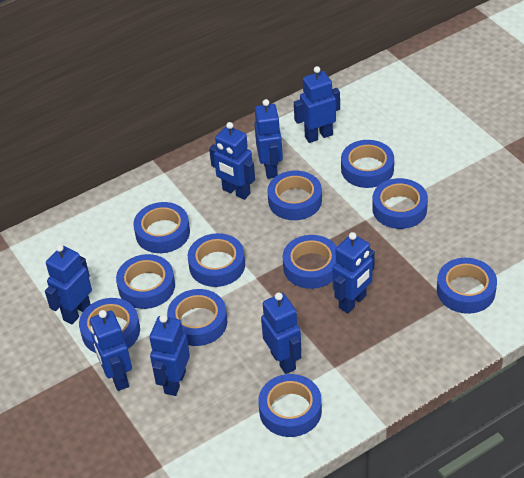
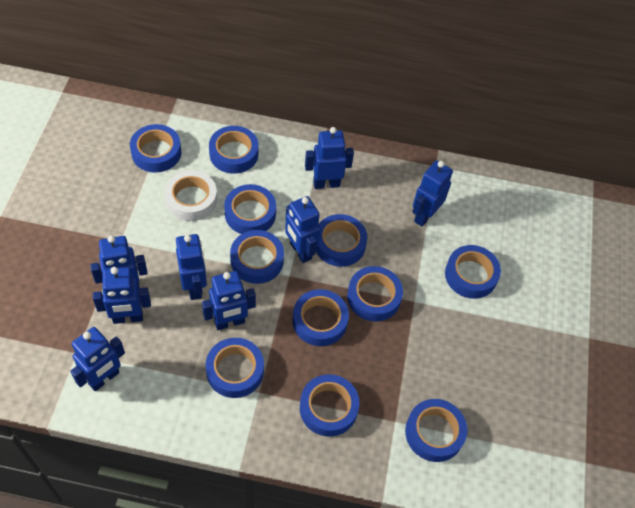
white tape: none = 0 -> [165,170,217,221] = 1

